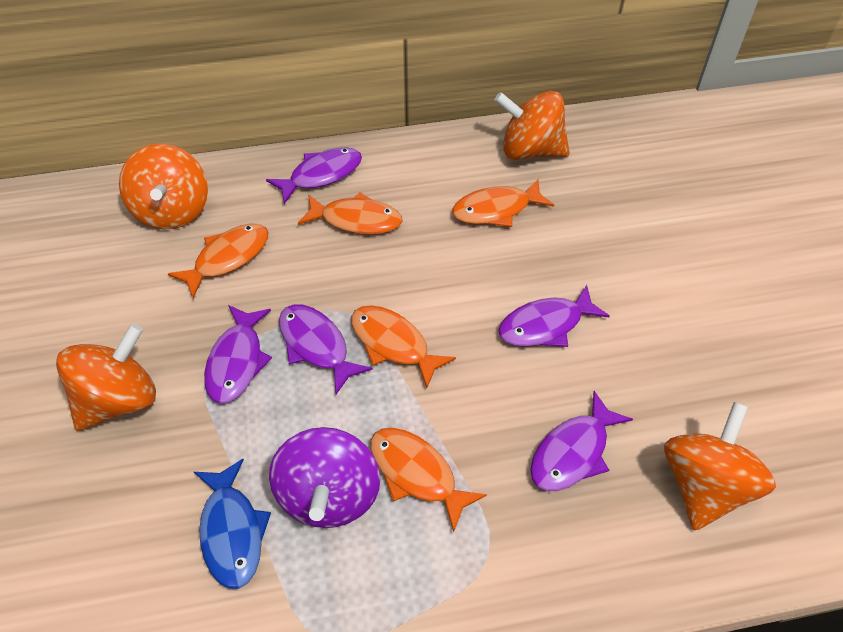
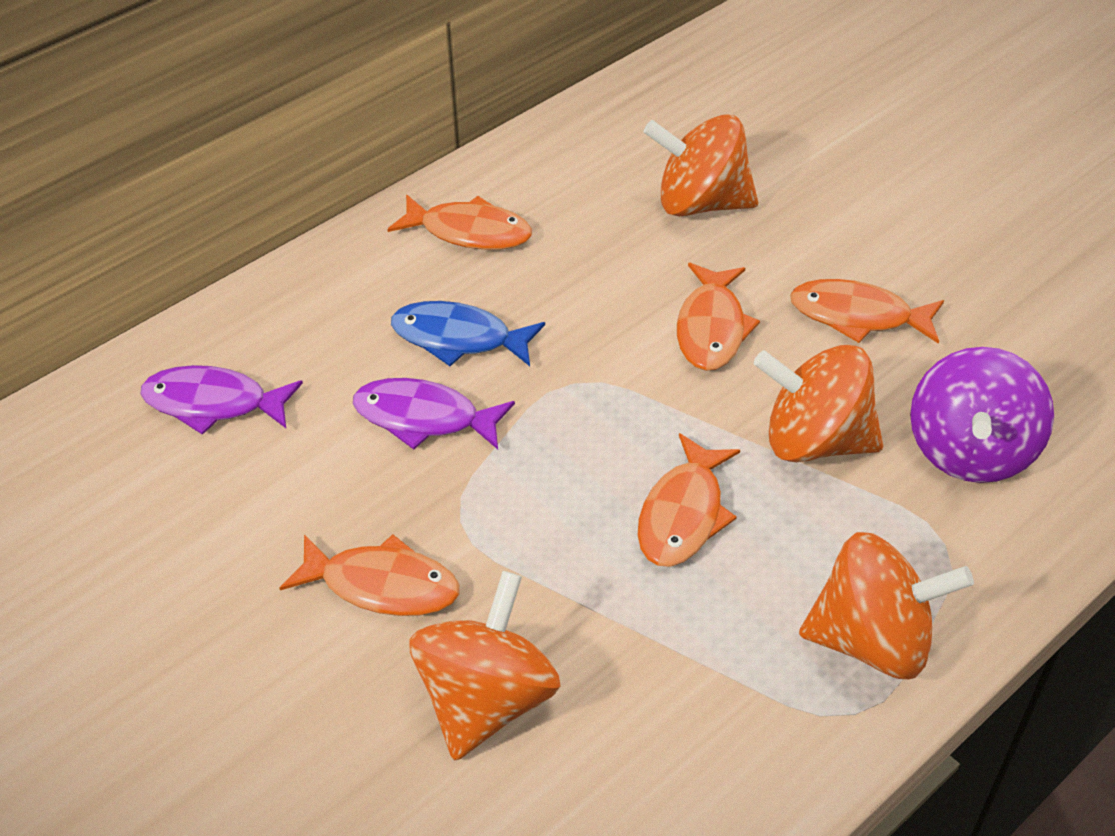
purple fish: [204,305,272,404] [266,147,362,204] [279,304,373,394] [498,285,610,347] [530,391,633,491] = 5 -> [140,365,303,435] [353,378,515,450] = 2

